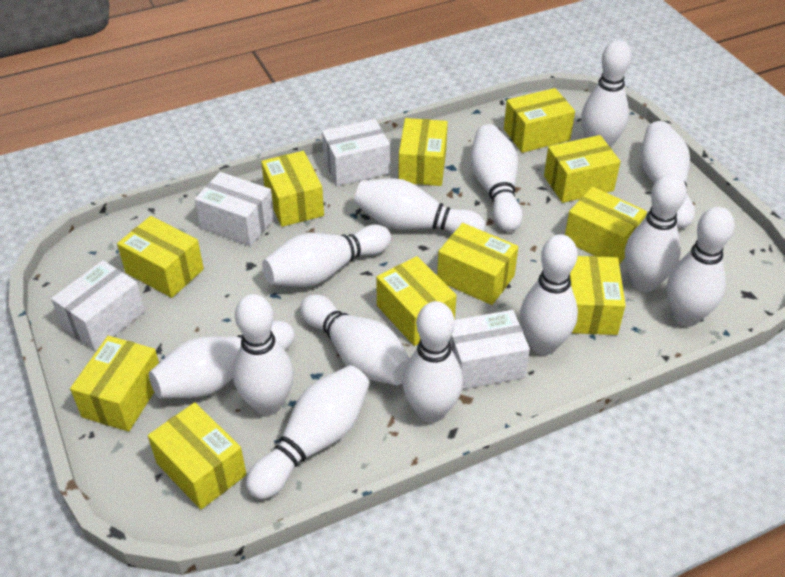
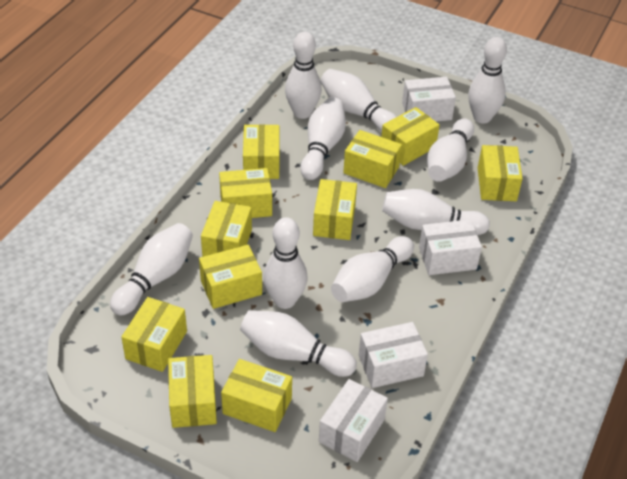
white bowling pin: [149,321,295,398] [233,294,294,416] [246,365,370,499] [262,225,391,287] [300,294,410,385] [354,178,485,234] [402,301,463,423] [470,124,523,232] [520,234,578,355] [581,40,631,147] [625,173,687,292] [641,121,695,228] [667,207,735,327] = 13 -> [110,223,193,316] [240,310,357,377] [263,217,308,309] [285,32,322,119] [300,97,346,180] [320,69,397,132] [331,236,414,302] [382,189,490,235] [427,118,474,182] [468,37,507,123] = 10

